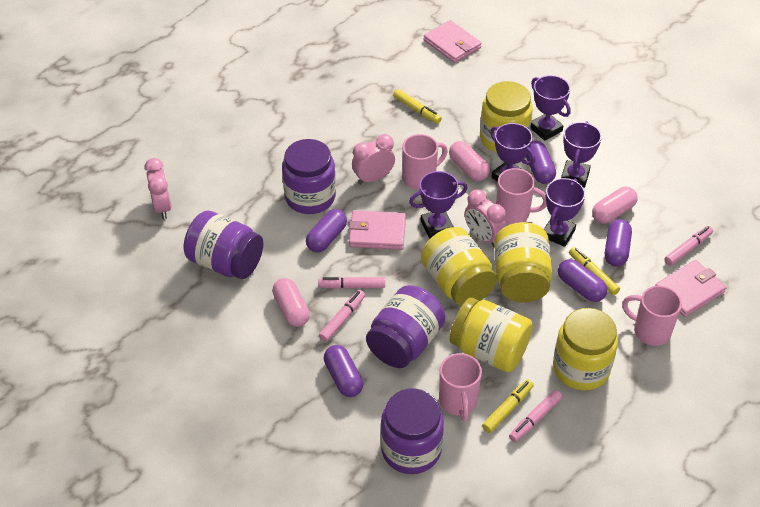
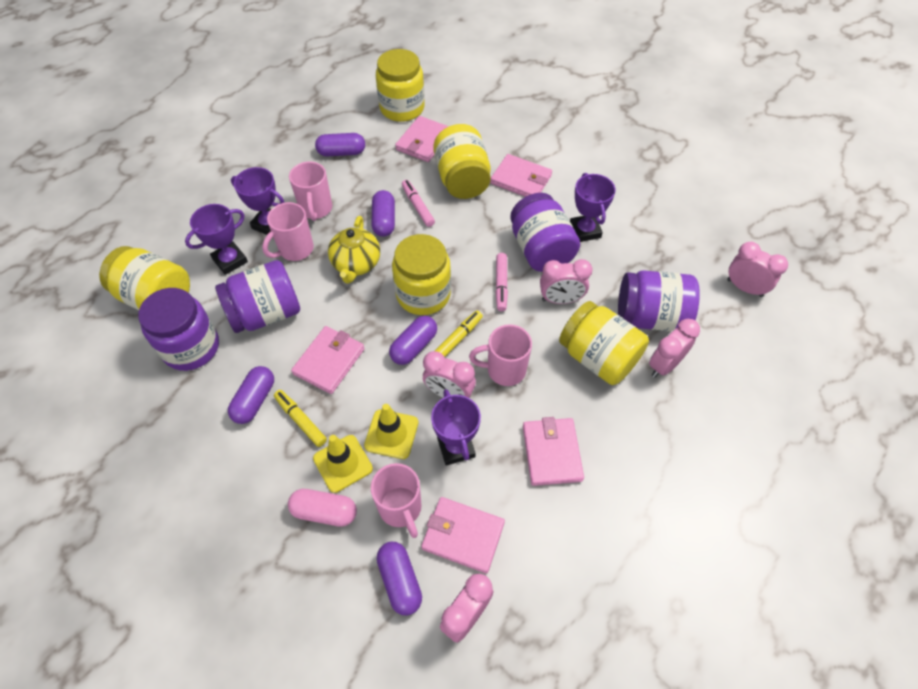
pink capsule: [272,278,310,327] [449,141,490,181] [592,187,638,224] = 3 -> [288,489,357,527] = 1
pink clock: [145,158,172,219] [352,134,395,185] [465,189,506,247] = 3 -> [423,351,476,398] [440,574,494,643] [540,259,592,304] [649,319,700,378] [727,242,788,297] = 5
pink marker: [318,277,385,289] [319,290,365,342] [509,390,562,442] [664,226,713,266] = 4 -> [402,180,435,227] [495,253,508,311] = 2
pink wallet: [349,210,406,250] [424,20,482,63] [655,260,726,317] = 3 -> [291,326,365,394] [395,116,449,162] [421,497,505,574] [490,154,552,197] [523,417,584,486] = 5
purple trophy: [409,171,468,238] [490,123,535,182] [530,75,571,141] [544,178,585,247] [561,121,602,188] = 5 -> [185,204,248,275] [231,167,284,235] [431,389,481,466] [570,173,615,242] = 4
yellow marker: [393,89,442,124] [482,379,534,433] [569,247,620,295] = 3 -> [274,390,327,447] [435,311,483,358] = 2
yellow teapot: none = 0 -> [328,216,380,284] = 1
yellow traffic cone: none = 0 -> [313,435,373,493] [364,404,418,459] = 2

